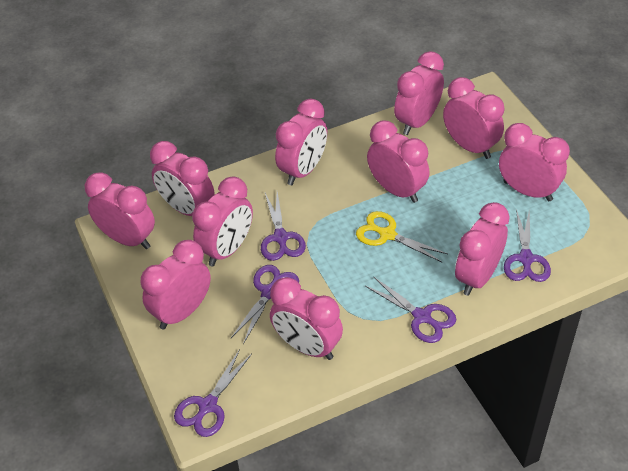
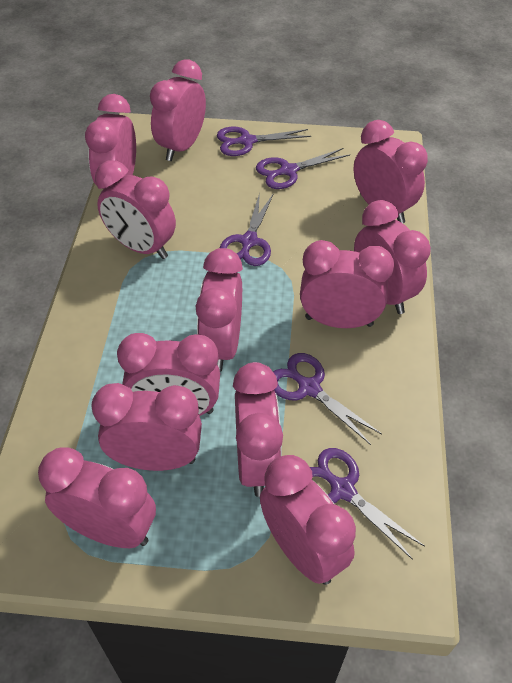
pink clock: [85,172,155,249] [140,240,211,330] [150,141,215,216] [192,177,253,266] [270,277,343,360] [275,99,327,185] [367,120,429,203] [394,51,444,135] [443,77,505,159] [455,202,510,296] [499,123,570,201] = 11 -> [38,447,156,548] [85,94,136,189] [92,383,202,471] [95,160,176,259] [117,333,220,416] [150,59,206,161] [196,248,243,372] [233,362,283,497] [260,455,356,585] [300,240,394,328] [354,120,428,223] [354,200,431,314] = 12
yellow scissors: [356,211,448,262] = 1 -> none = 0

